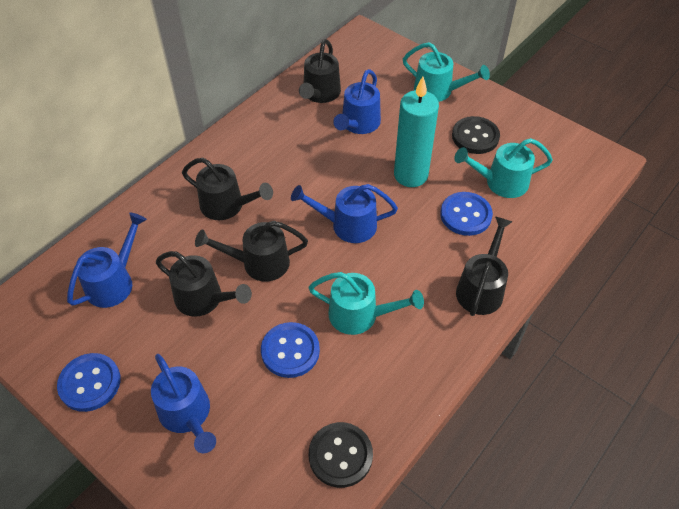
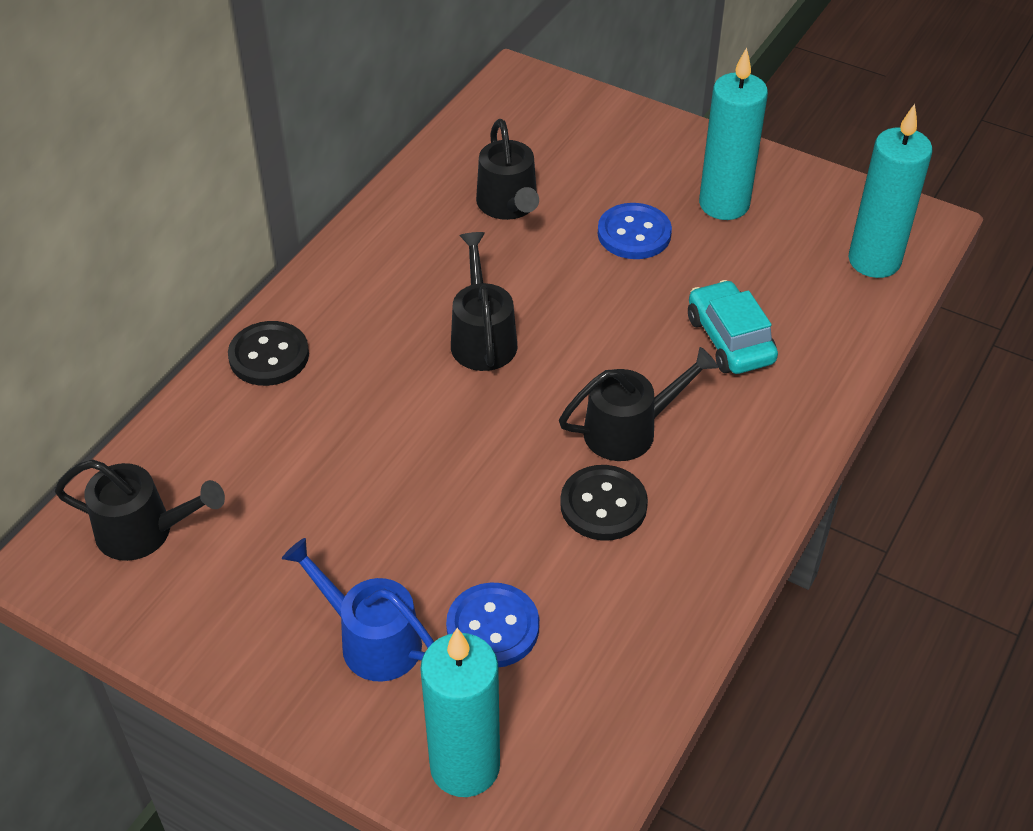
black watering can: [156,251,252,317] [182,158,273,220] [195,221,308,282] [299,39,341,103] [456,216,513,316] = 5 -> [55,459,225,561] [451,232,517,371] [476,119,539,220] [559,347,718,461] = 4
blue button: [57,353,121,412] [261,322,320,378] [440,192,493,236] = 3 -> [446,583,539,668] [598,203,672,259] = 2
blue watering can: [67,213,147,308] [151,354,216,453] [291,184,398,243] [333,69,381,134] = 4 -> [282,538,434,682] = 1
turquoise candle: [394,77,439,187] = 1 -> [420,628,500,797] [699,48,768,220] [848,104,933,278] = 3
turquoise car: none = 0 -> [688,280,778,374] = 1
turquoise watering can: [308,272,424,335] [403,42,490,102] [454,138,553,198] = 3 -> none = 0

